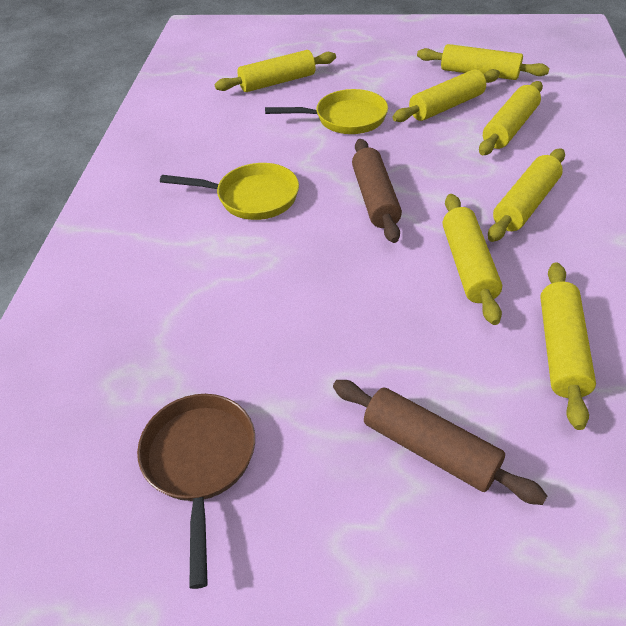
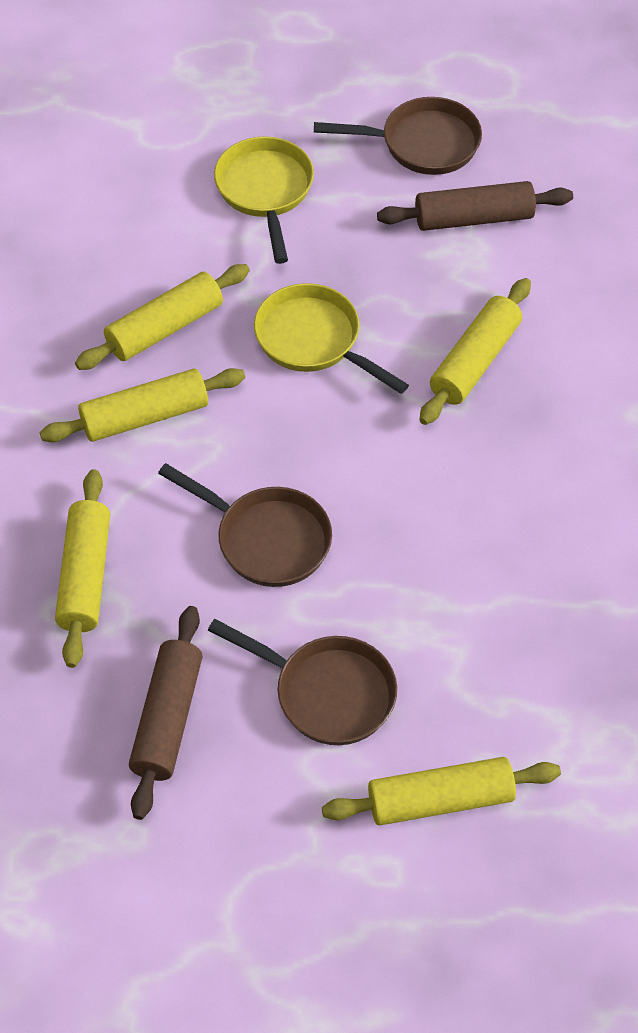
brown pan: [137,394,255,589] = 1 -> [158,463,332,587] [208,619,397,745] [314,97,482,175] = 3
yellow rolling pin: [215,50,336,92] [392,69,500,122] [417,44,549,80] [443,194,502,325] [479,81,543,155] [488,148,565,242] [540,262,596,430] = 7 -> [40,368,245,442] [55,469,110,668] [75,264,250,370] [322,757,561,825] [419,278,531,425] = 5

